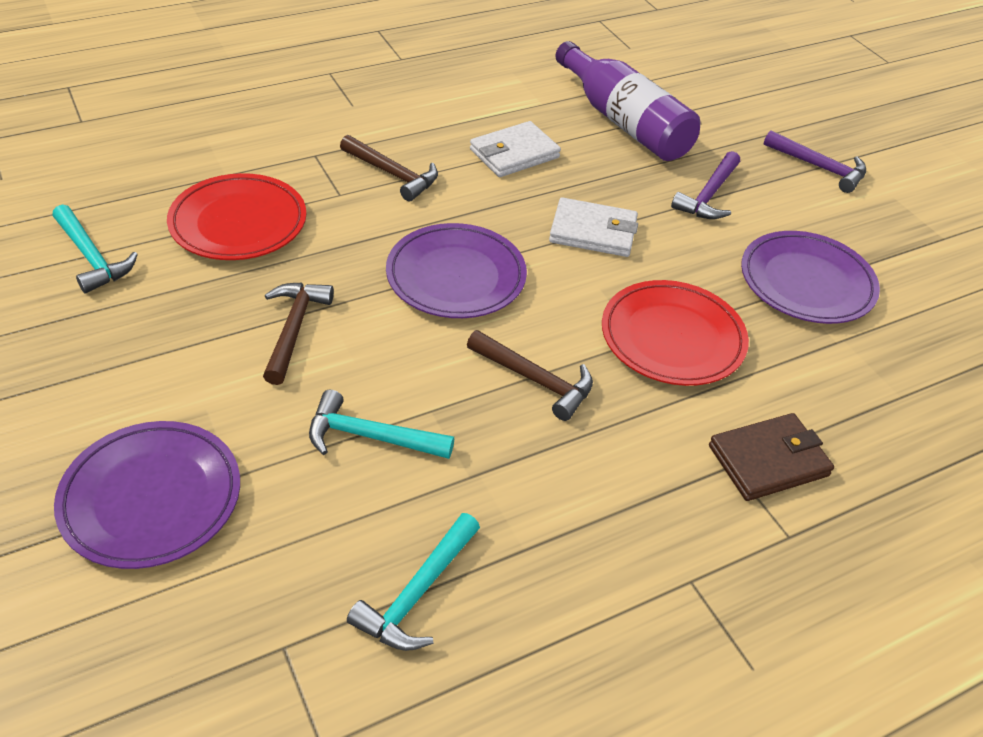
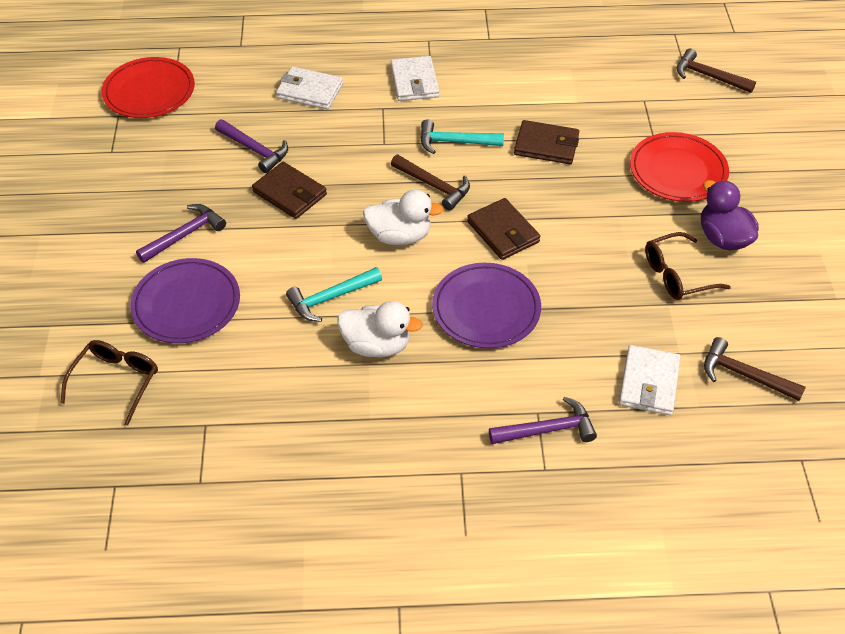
brown glasses: none = 0 -> [60,340,158,426] [645,232,731,300] = 2
brown wallet: [709,413,834,501] = 1 -> [252,162,327,219] [467,198,540,260] [514,120,579,164] = 3
purple bottle: [555,41,700,161] = 1 -> none = 0
purple duck: none = 0 -> [701,180,759,250] = 1
purple hammer: [671,151,740,219] [764,130,866,193] = 2 -> [136,204,226,263] [215,119,288,173] [489,397,597,444] = 3
purple plate: [54,421,240,569] [386,223,527,318] [741,231,880,324] = 3 -> [130,258,240,343] [432,263,541,348] = 2
turquoise hammer: [52,204,138,293] [309,390,454,459] [347,513,480,651] = 3 -> [286,267,382,322] [420,119,504,154] = 2
white duck: none = 0 -> [337,301,423,357] [363,190,444,245] = 2
white wallet: [470,121,561,177] [549,197,638,257] = 2 -> [276,66,343,109] [391,56,439,101] [619,345,681,415] = 3

